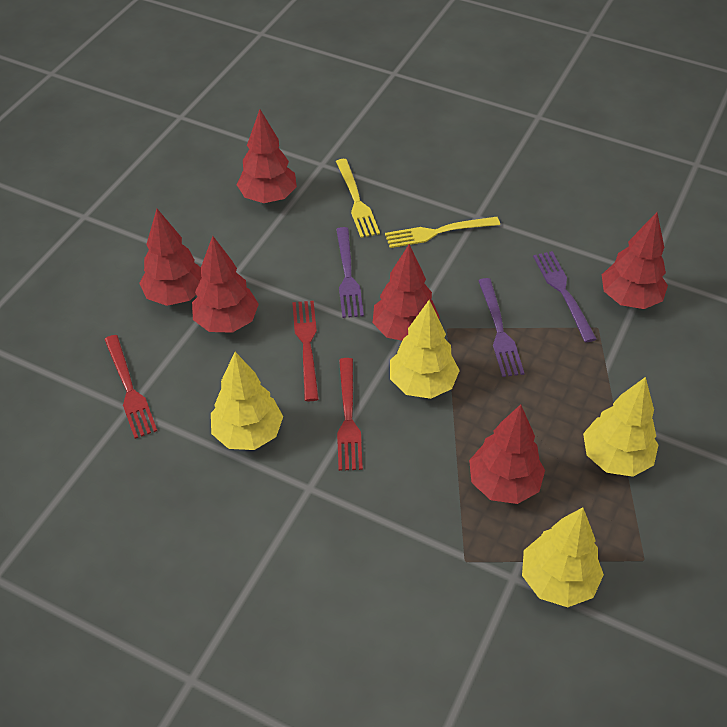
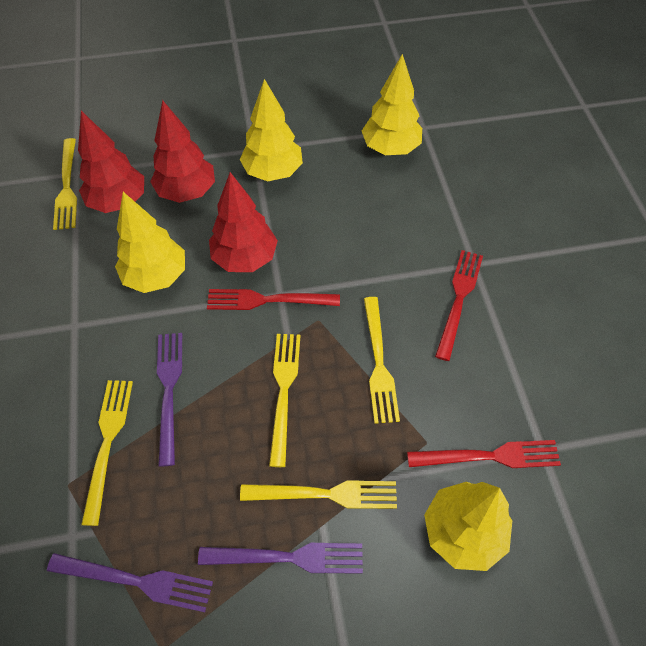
red tree: [139,209,202,306] [192,236,259,333] [237,109,297,203] [373,244,440,341] [469,404,545,504] [602,212,668,309] = 6 -> [78,111,144,213] [150,100,215,203] [209,172,278,272] = 3
yellow fork: [336,159,380,238] [385,217,500,248] = 2 -> [53,138,77,230] [81,380,133,526] [240,480,397,509] [269,334,300,467] [364,297,400,424] = 5

